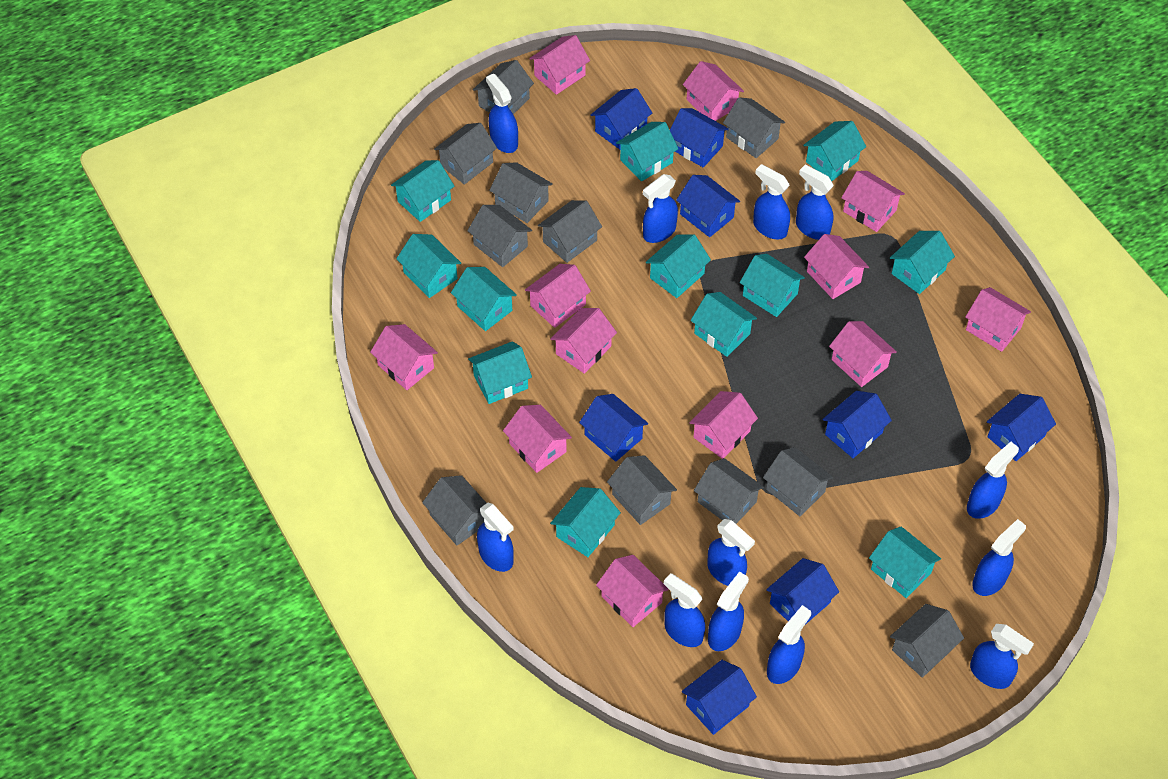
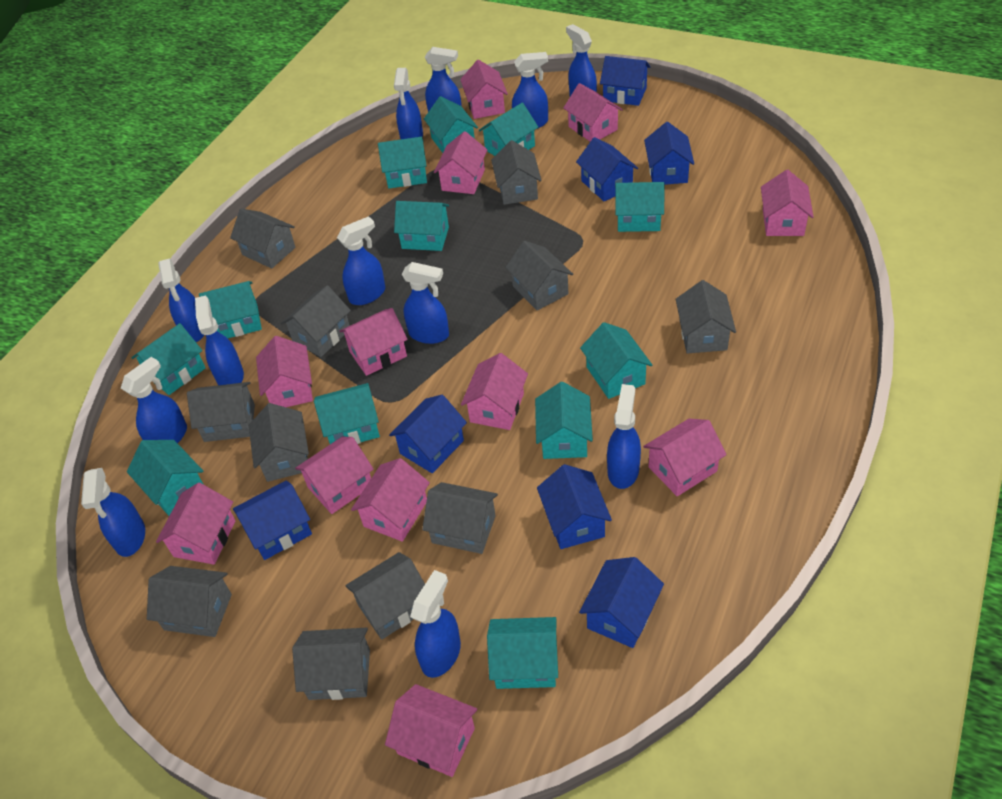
blue house: [579,394,648,462] [591,88,652,150] [670,108,729,168] [676,175,740,237] [682,660,757,735] [766,558,839,626] [823,391,892,458] [987,394,1056,461] = 8 -> [233,480,312,560] [389,395,467,473] [537,464,612,549] [576,137,638,201] [579,557,664,648] [600,56,650,106] [644,122,694,185] = 7

